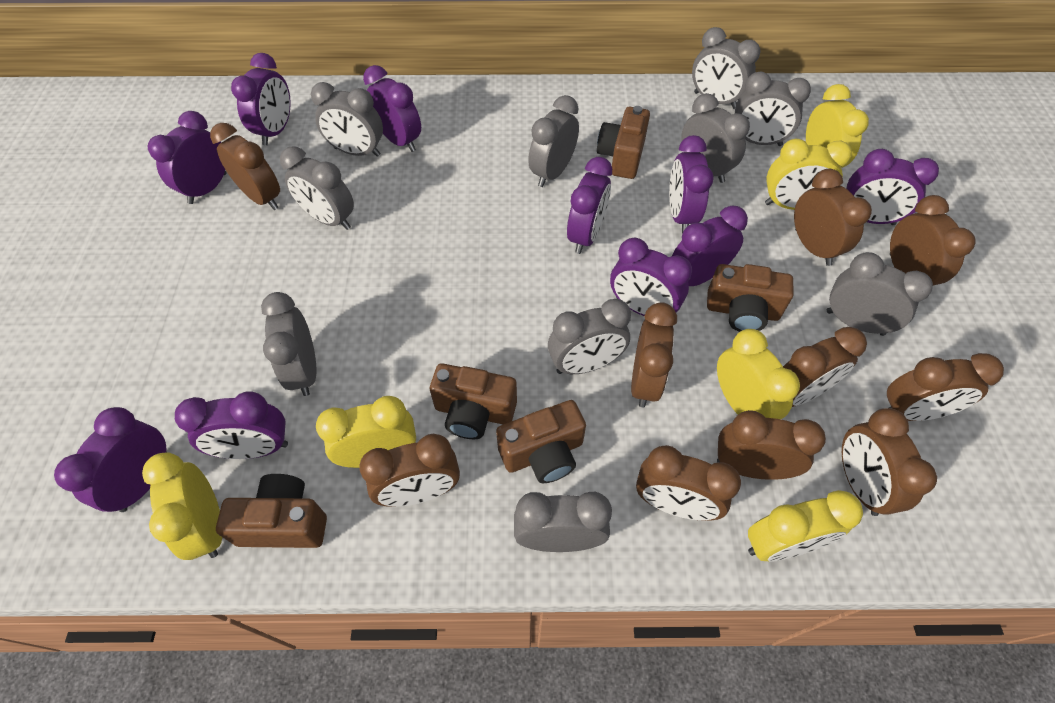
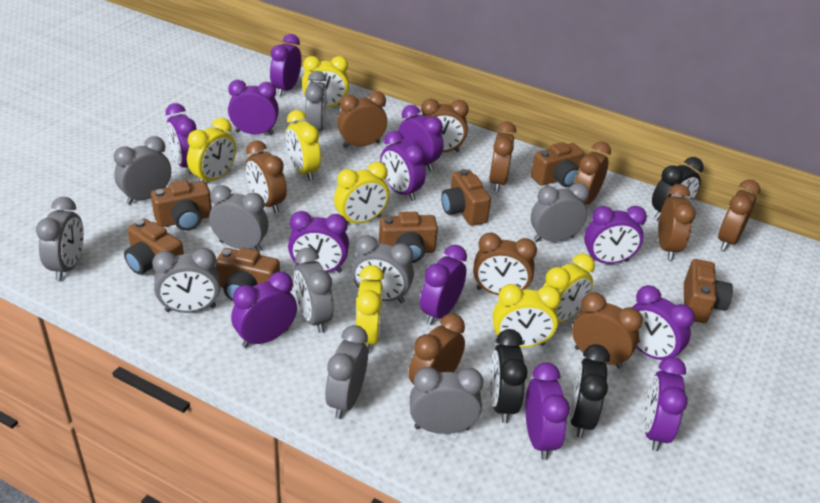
black clock: none = 0 -> [490,329,528,423] [570,344,610,438] [652,157,704,220] = 3
brown camera: [216,474,327,548] [430,363,517,439] [496,400,586,483] [597,106,650,179] [707,264,794,332] = 5 -> [124,219,184,275] [151,180,212,231] [216,248,280,301] [379,212,438,263] [441,169,491,226] [531,142,584,187] [684,259,733,323] = 7
purple clock: [54,407,167,512] [148,111,226,204] [175,391,288,459] [231,53,291,145] [363,65,421,152] [567,157,612,254] [610,237,692,316] [669,135,714,233] [672,206,748,286] [846,149,939,225] = 10 -> [166,103,197,174] [228,80,279,135] [231,272,297,348] [270,34,301,96] [288,211,349,273] [380,131,426,201] [398,105,444,171] [420,245,467,325] [525,362,570,460] [584,206,647,264] [632,285,695,360] [644,357,688,451] = 12
yellow clock: [142,453,222,560] [316,396,416,468] [717,329,800,419] [748,490,863,562] [765,139,852,210] [806,84,869,168] = 6 -> [187,118,236,181] [286,110,321,181] [302,56,349,107] [334,162,389,224] [356,265,384,353] [493,284,561,347] [543,254,595,323] = 7

